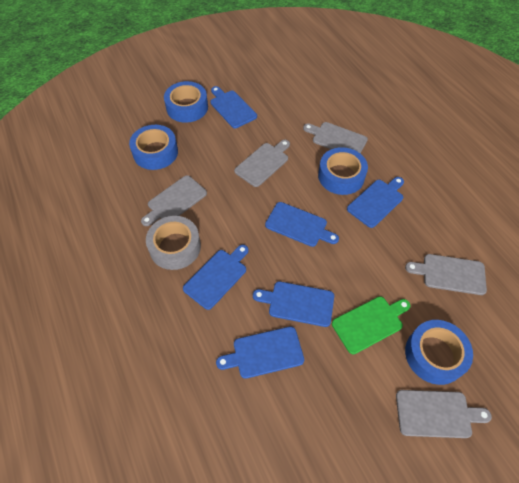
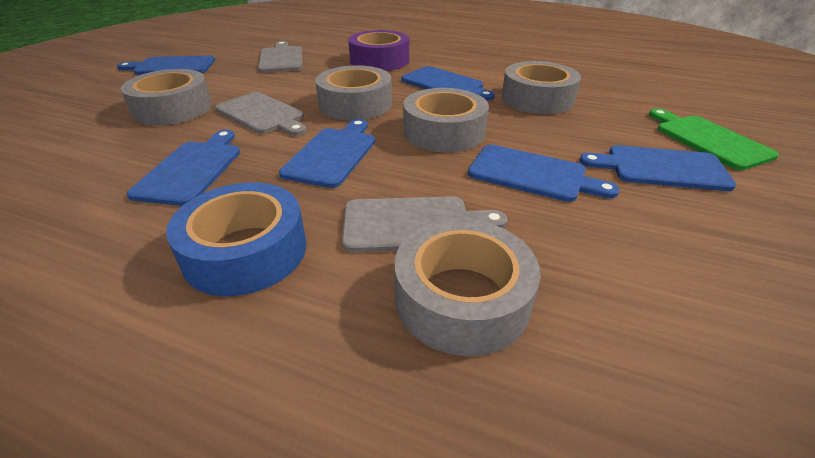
blue tape: [129,125,178,170] [164,81,208,123] [318,147,368,195] [405,320,473,385] = 4 -> [166,182,306,296] = 1
grey cutting board: [141,175,207,226] [234,140,290,187] [303,122,368,153] [396,390,492,438] [405,254,487,295] = 5 -> [215,92,307,136] [258,41,303,73] [342,196,507,252] = 3
grey tape: [146,216,201,270] = 1 -> [121,69,212,125] [315,65,392,121] [395,219,541,356] [403,88,489,152] [502,61,581,114] = 5
purple tape: none = 0 -> [348,30,409,71] = 1

